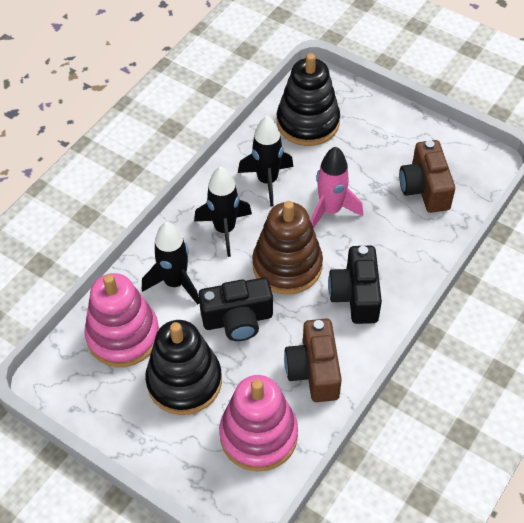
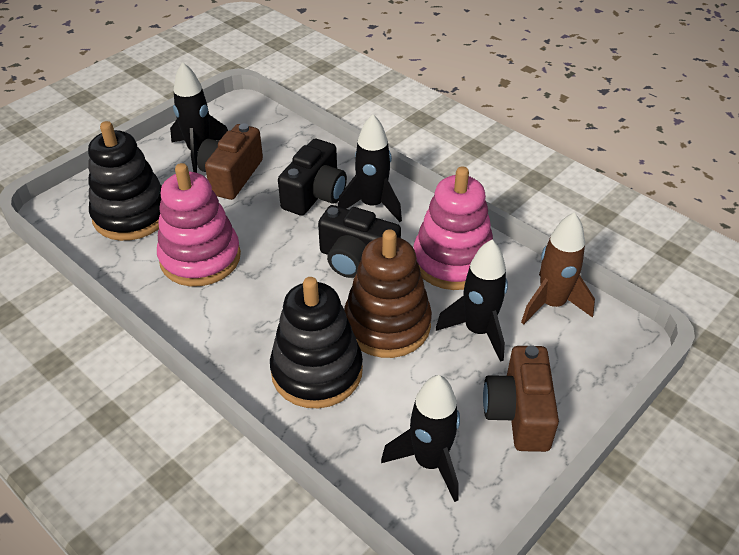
black rocket: [142,222,199,304] [194,166,252,257] [238,116,294,206] = 3 -> [170,62,228,173] [338,114,402,222] [381,375,460,502] [436,240,508,362] = 4
brown rocket: none = 0 -> [521,212,595,325] = 1
pink rocket: [311,147,363,229] = 1 -> none = 0

